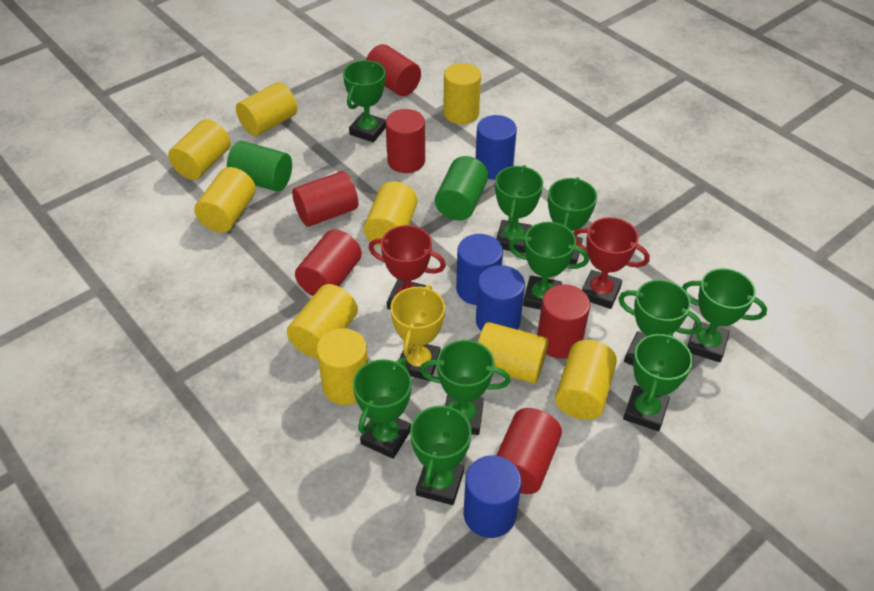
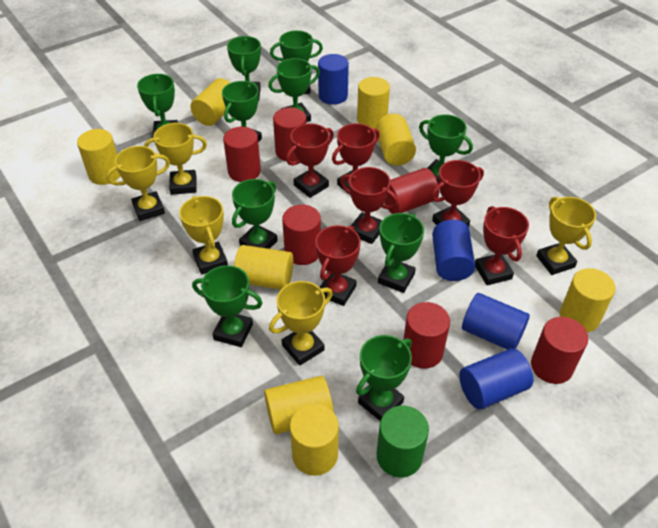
green cylinder: [227,141,292,192] [435,156,488,221] = 2 -> [377,406,429,477] = 1
red trophy: [369,225,446,310] [574,217,650,309] = 2 -> [286,123,334,198] [315,225,361,306] [332,123,380,196] [340,167,399,244] [431,160,484,227] [475,206,529,285] = 6
yellow cylinder: [168,119,231,180] [194,167,256,233] [236,82,297,136] [287,284,358,358] [316,328,368,405] [364,181,417,247] [443,63,481,124] [478,322,548,384] [555,340,617,420] = 9 -> [77,129,120,185] [190,78,230,126] [234,245,293,290] [264,376,334,434] [290,404,339,476] [357,77,390,129] [376,114,416,166] [560,268,615,333] = 8
yellow trophy: [391,285,445,381] = 1 -> [106,146,170,221] [144,123,207,195] [179,196,228,274] [269,281,333,366] [536,197,596,275] = 5

